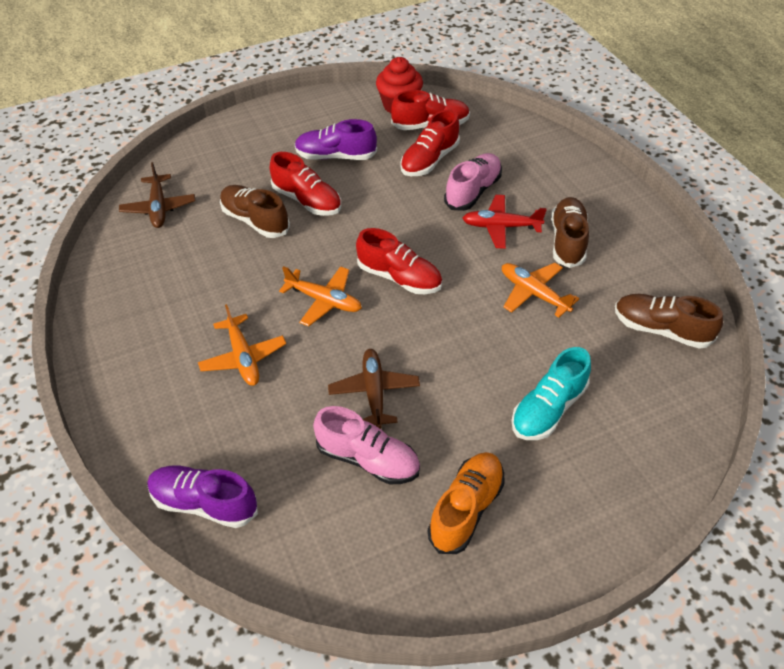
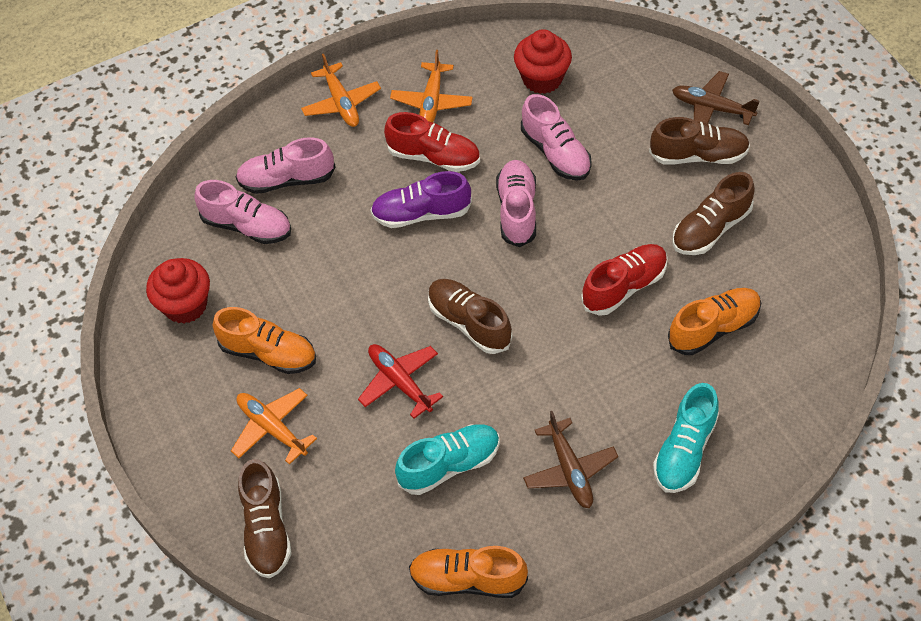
brown shoe: [220,185,290,238] [551,197,589,268] [615,294,723,349] = 3 -> [238,459,292,579] [428,279,512,354] [649,117,750,165] [672,172,755,255] = 4
orange shoe: [428,452,504,554] = 1 -> [213,307,316,374] [409,546,528,598] [668,288,761,355] = 3
pink shoe: [313,406,420,484] [444,153,502,211] = 2 -> [194,180,291,244] [235,137,335,194] [496,160,536,247] [521,94,592,181] = 4
purple shoe: [147,466,258,528] [295,119,377,160] = 2 -> [370,171,472,228] = 1
red cupcake: [376,57,423,114] = 1 -> [146,258,210,324] [514,29,572,94] = 2
red shoe: [270,152,341,216] [356,228,442,294] [391,90,470,130] [400,110,460,176] = 4 -> [384,112,480,172] [581,244,668,316] = 2
turquoise shoe: [511,347,591,440] = 1 -> [395,424,500,495] [653,383,719,493] = 2

